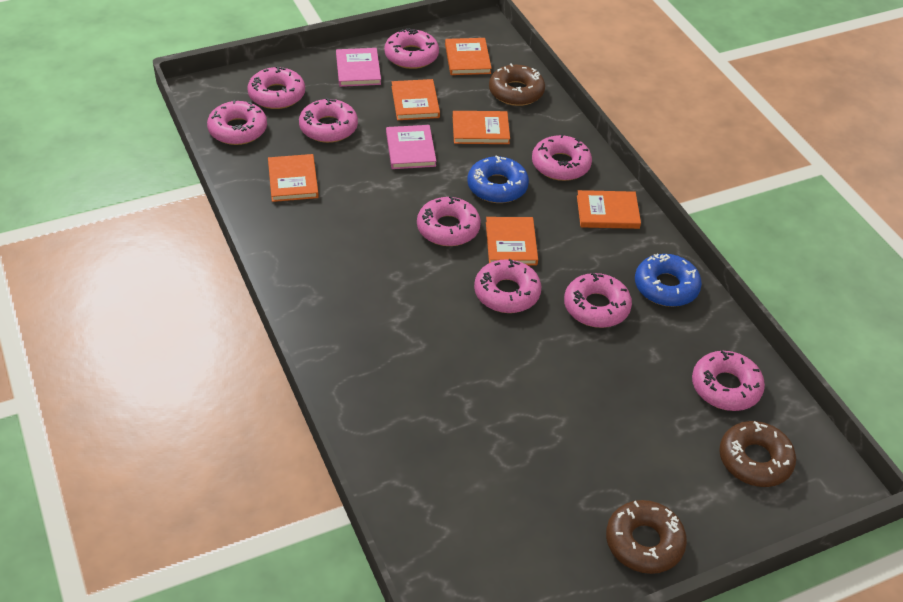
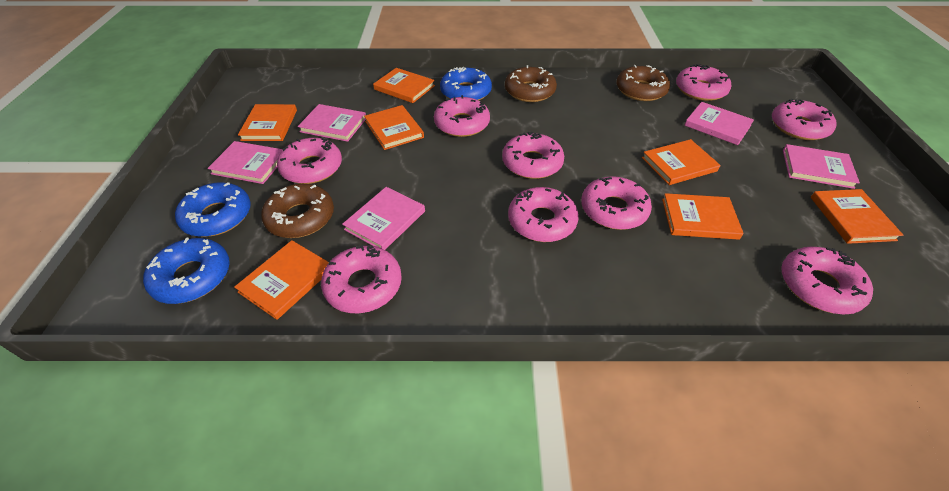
blue donut: [467,155,529,203] [635,253,702,307] = 2 -> [143,238,230,304] [175,182,251,237] [440,67,492,100] = 3
orange book: [268,154,319,202] [392,79,440,120] [445,38,492,75] [453,111,510,144] [486,217,538,265] [577,190,641,229] = 6 -> [234,240,329,320] [238,104,297,141] [364,105,424,150] [373,68,435,103] [642,139,721,185] [662,193,744,240] [811,189,903,244] = 7
pink book: [336,48,381,87] [386,125,436,169] = 2 -> [208,141,283,184] [298,104,366,142] [342,187,425,250] [684,102,754,145] [783,144,860,189] = 5

